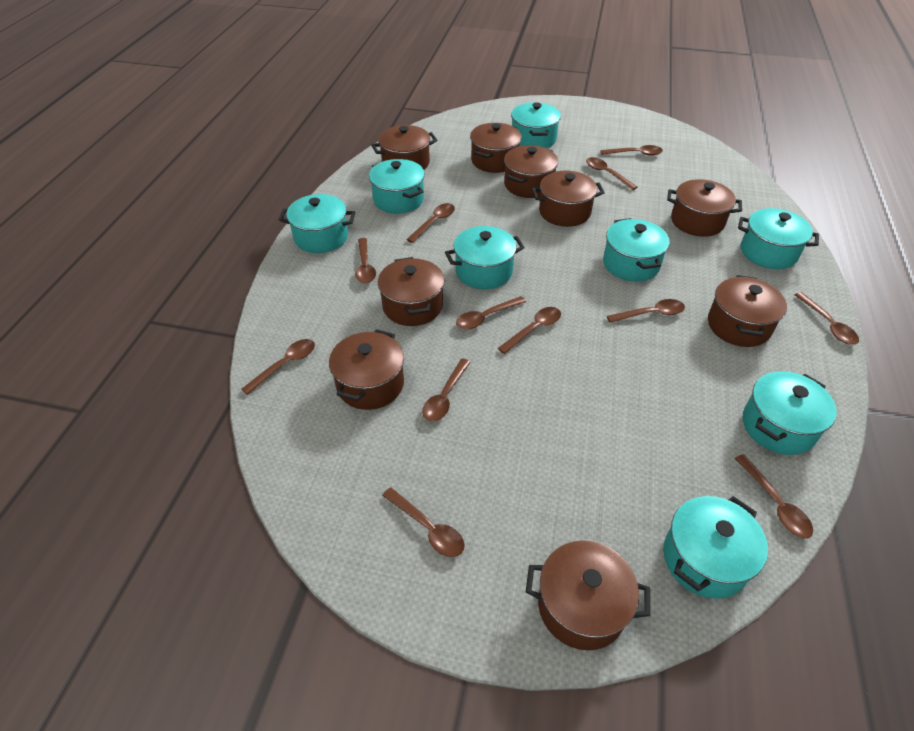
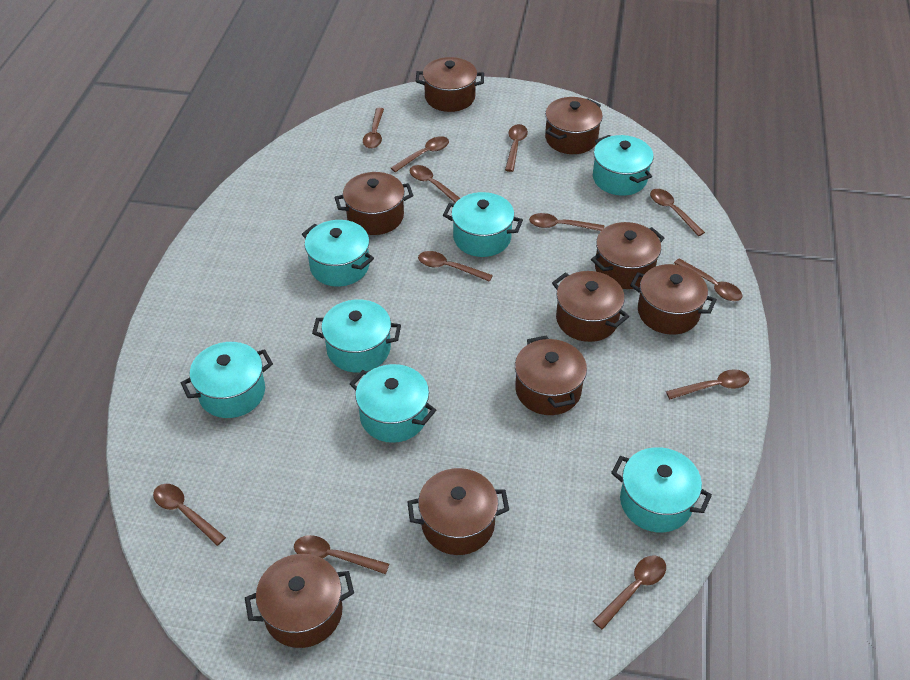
turquoise pot: [279,194,355,253] [369,159,425,214] [445,226,525,289] [511,102,561,148] [603,218,670,282] [663,496,768,599] [738,208,819,269] [743,371,837,455] = 8 -> [181,342,273,418] [302,220,374,287] [312,299,401,372] [350,364,436,443] [443,192,523,257] [593,135,654,196] [611,447,712,532] = 7

